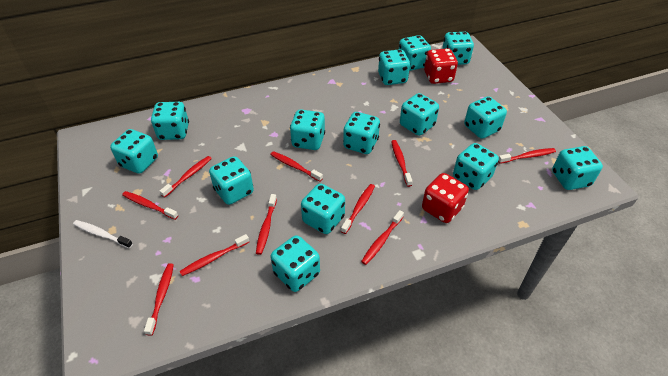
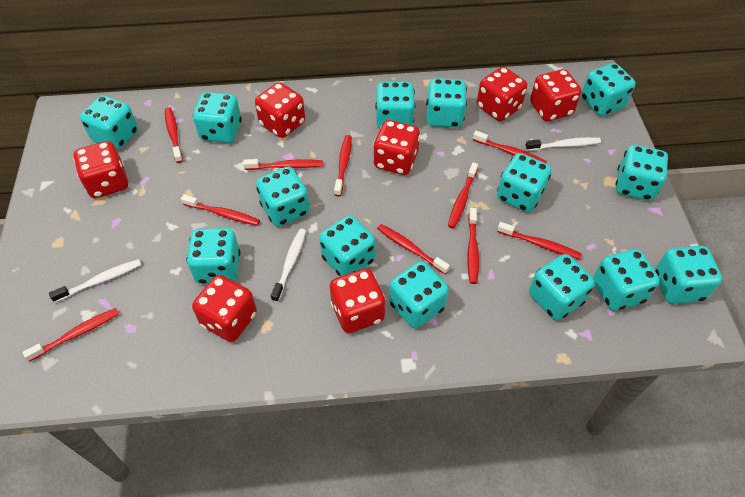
red dice: [422,173,469,223] [424,48,458,84] = 2 -> [73,141,128,198] [192,275,257,342] [255,82,305,138] [330,269,386,333] [373,120,420,175] [477,67,527,121] [530,69,582,121] = 7
white toothbrush: [73,220,133,248] = 1 -> [49,259,141,303] [271,229,306,302] [525,137,601,151] = 3

